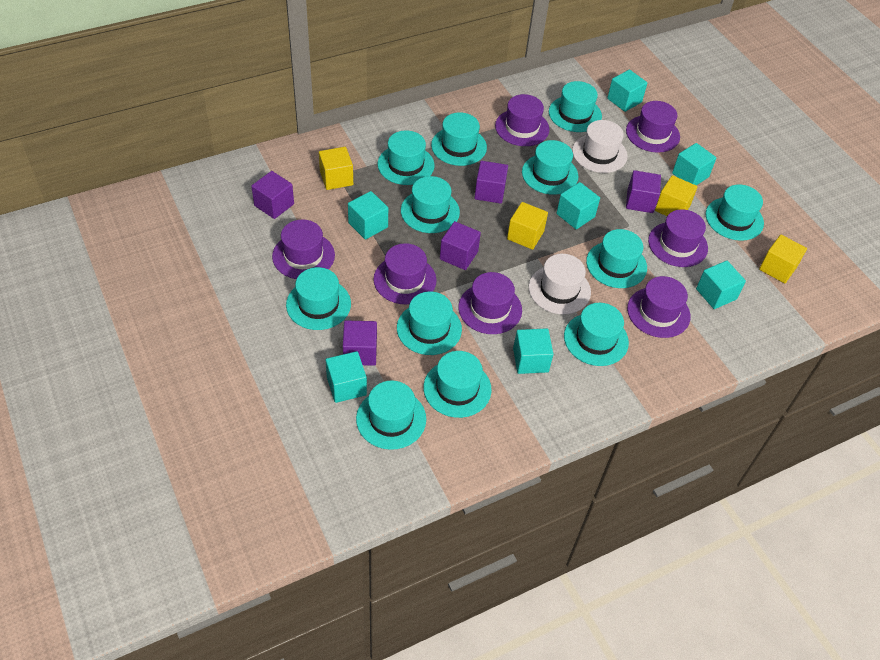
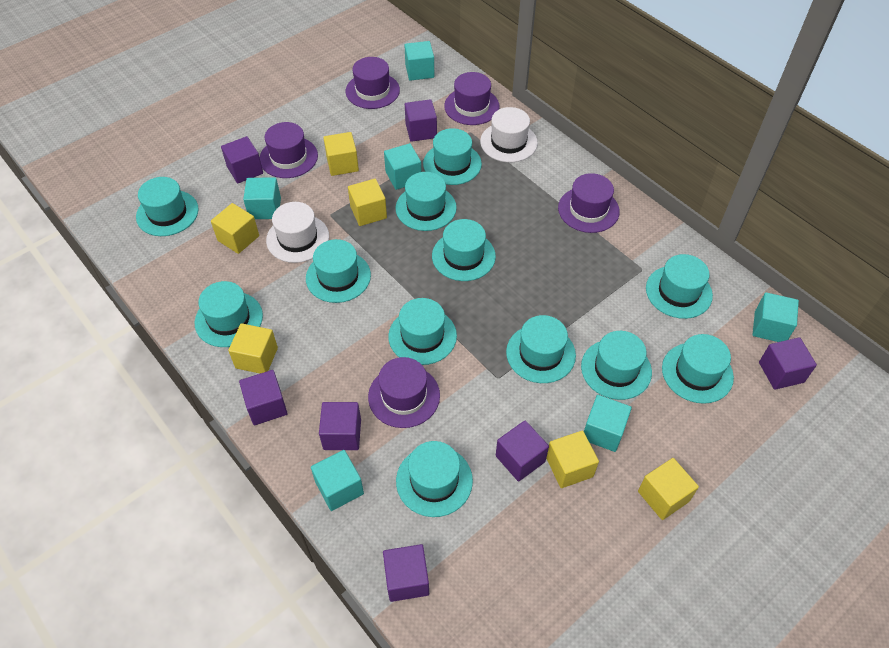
purple cube: [251,171,294,219] [343,321,377,366] [440,221,481,270] [474,161,508,204] [626,170,661,213] = 5 -> [221,136,263,183] [239,370,288,425] [319,402,361,450] [383,544,429,602] [405,99,437,142] [496,420,549,482] [759,337,817,390] = 7
purple hat: [272,220,335,279] [374,243,436,305] [458,272,522,334] [495,94,549,146] [626,101,680,153] [627,276,691,338] [648,209,708,267] = 7 -> [260,122,318,178] [346,57,400,109] [368,357,440,428] [444,72,500,125] [558,173,620,233] = 5
turquoise cube: [326,351,367,403] [348,191,388,240] [513,328,553,374] [556,182,600,229] [607,70,647,112] [672,143,716,185] [696,261,746,309] = 7 -> [243,177,281,219] [311,450,364,511] [384,143,421,190] [404,41,434,81] [584,395,632,452] [753,292,799,342] = 6
yellow cube: [319,147,353,190] [507,202,548,250] [655,175,698,216] [759,235,807,283] = 4 -> [211,203,259,254] [228,323,278,373] [323,132,359,176] [348,179,387,226] [546,430,599,488] [638,458,699,520] = 6

